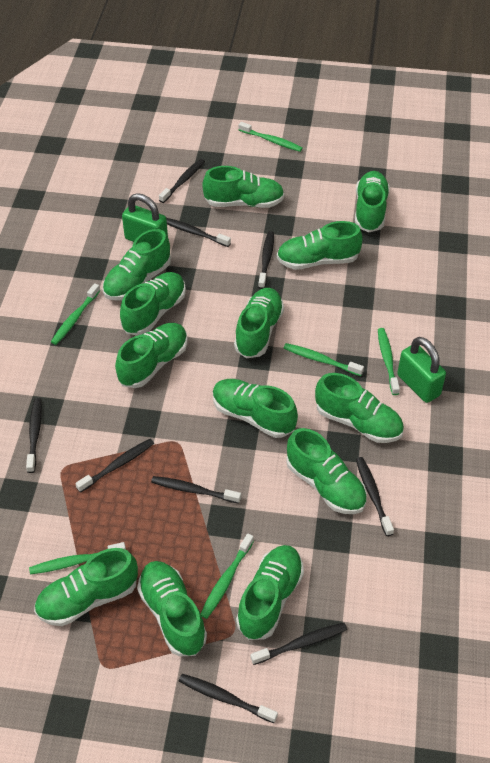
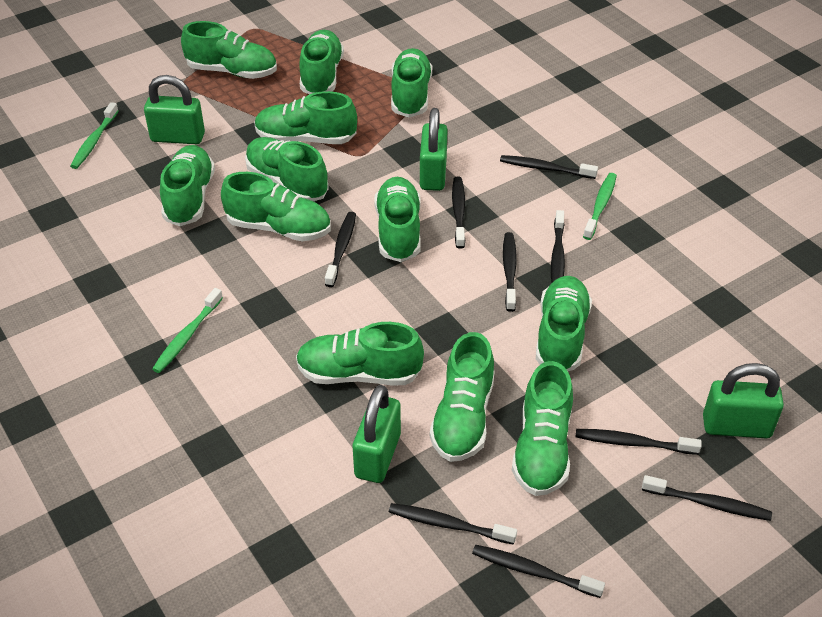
green padlock: [122,193,168,242] [397,337,446,403] = 2 -> [144,75,205,144] [353,385,401,483] [420,108,448,191] [703,363,784,438] = 4
green shoe: [34,548,138,626] [103,229,171,301] [115,323,188,388] [120,272,186,335] [137,561,207,656] [202,166,284,208] [213,379,298,438] [234,288,284,358] [236,545,304,640] [277,221,362,270] [286,428,367,514] [315,373,404,443] [355,171,390,232] = 13 -> [160,145,215,226] [181,21,277,79] [221,172,331,241] [245,137,329,201] [254,91,357,144] [296,322,424,385] [300,30,344,94] [375,177,421,262] [391,48,432,117] [430,332,495,462] [512,361,573,496] [536,276,592,371] = 12
green toothbrush: [29,542,126,574] [51,283,100,345] [201,533,254,619] [239,122,303,152] [284,343,364,376] [378,328,400,395] = 6 -> [70,102,119,169] [152,288,223,373] [583,173,617,240] = 3

